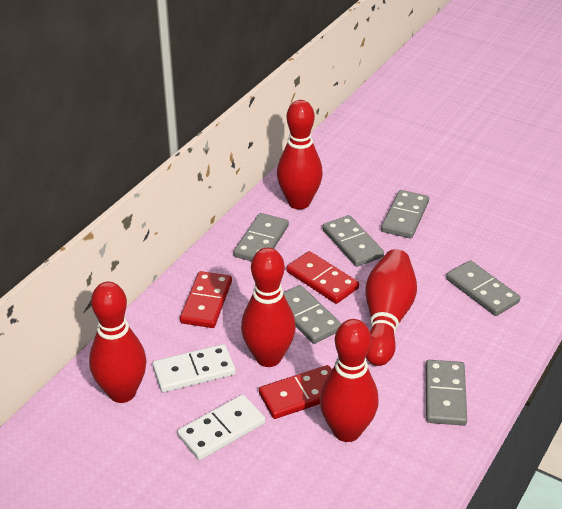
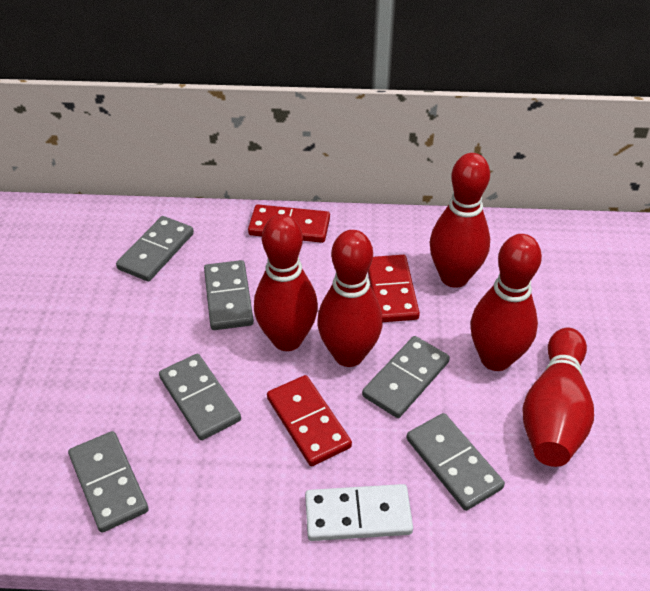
white domino: [153,344,236,392] [177,395,265,460] = 2 -> [305,484,413,541] = 1

